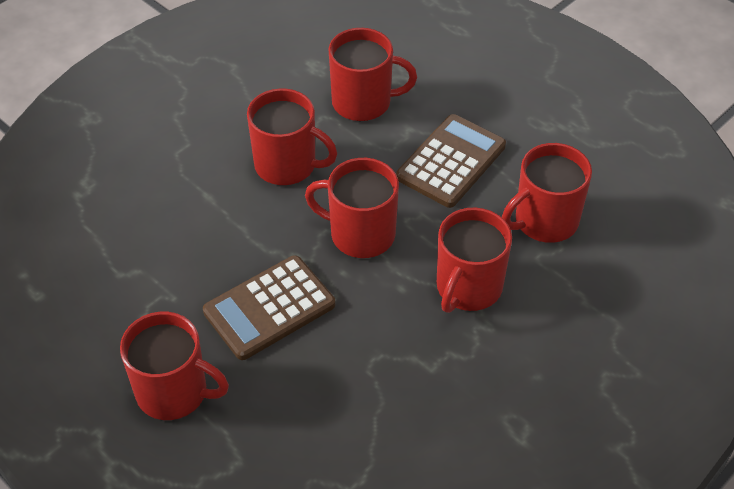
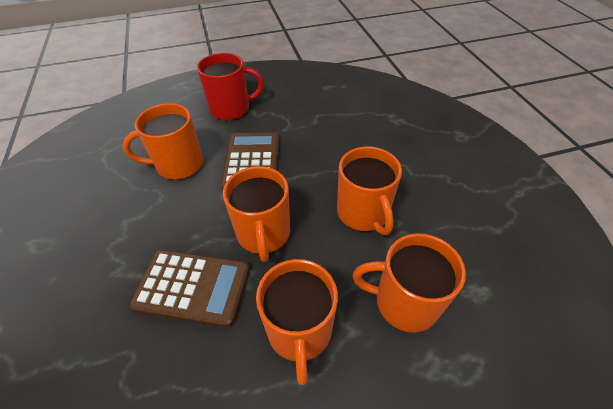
orange mug: none = 0 -> [123,103,203,180] [223,166,290,262] [256,259,338,385] [337,146,402,235] [353,233,466,333] = 5
red mug: [120,312,229,420] [247,88,337,185] [305,158,399,258] [328,28,417,121] [437,208,512,313] [502,143,592,243] = 6 -> [197,53,264,120] = 1

